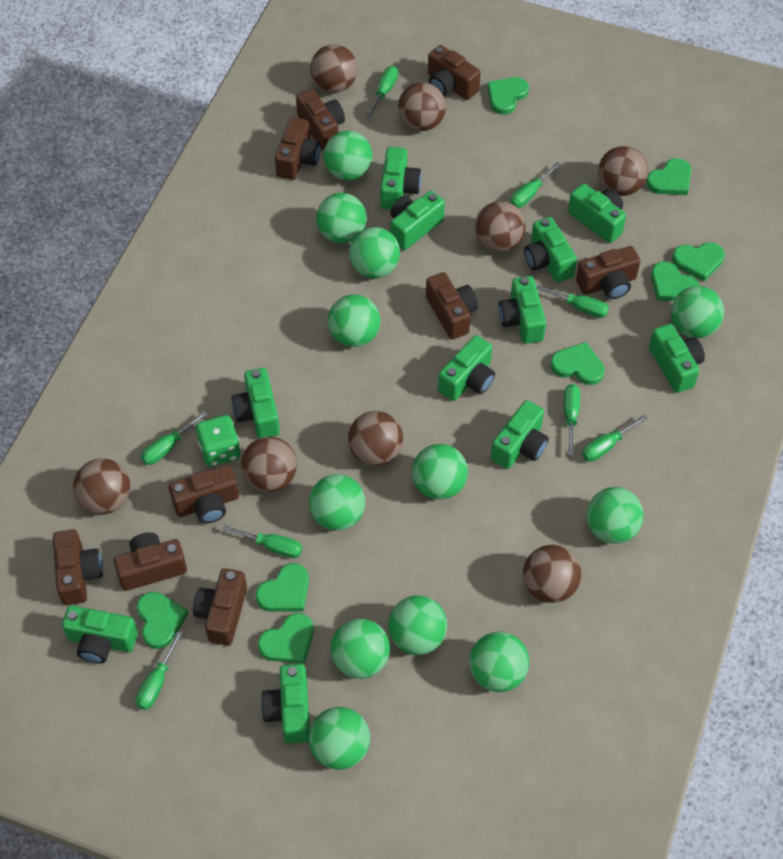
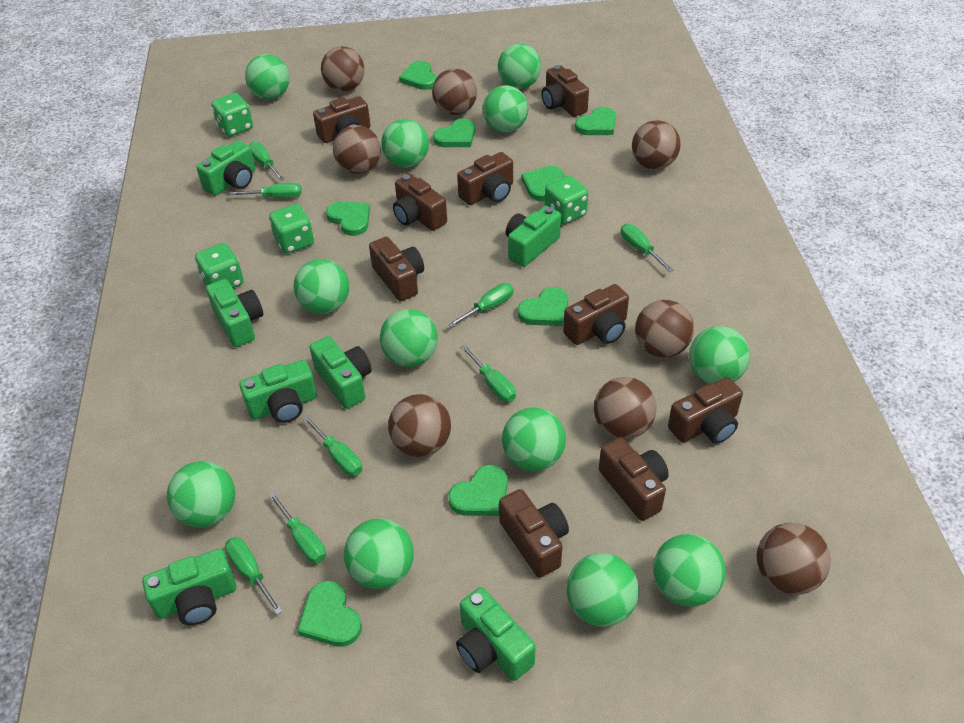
green camera: [62,605,138,664] [231,368,280,438] [261,664,310,744] [380,147,421,210] [390,191,445,250] [438,335,495,401] [491,400,549,469] [499,276,546,344] [524,217,577,282] [568,183,626,243] [649,324,705,393] = 11 -> [142,549,236,625] [196,140,256,196] [206,279,263,347] [239,360,317,423] [309,336,372,409] [456,587,536,681] [506,206,561,267] = 7
green dice: [196,415,241,466] = 1 -> [195,243,244,288] [211,93,253,137] [269,204,314,254] [545,175,588,225] = 4

